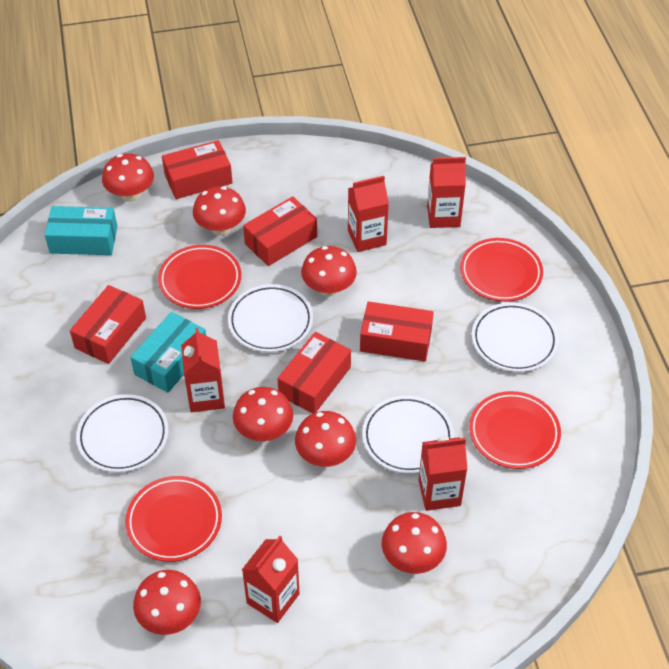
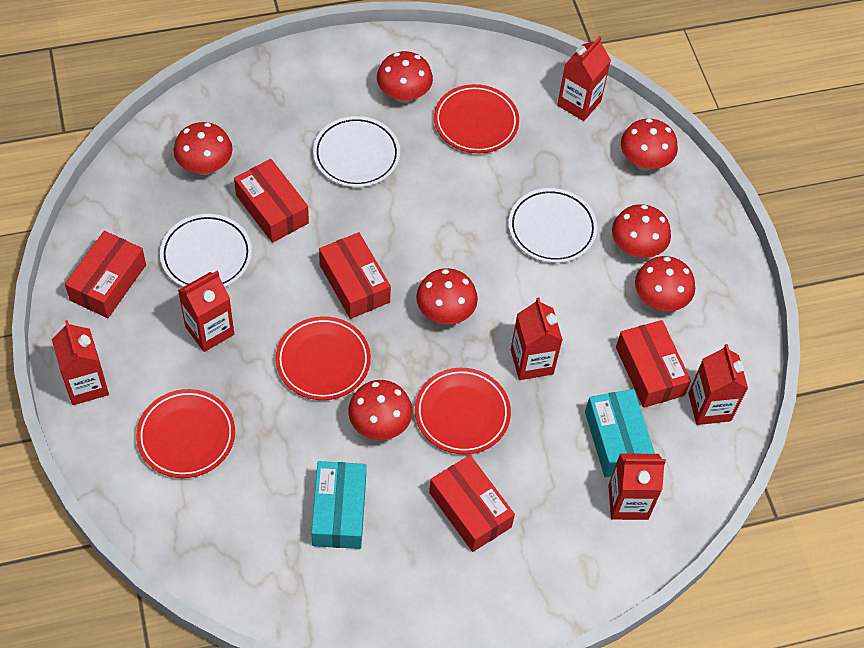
red carton: [181,328,225,412] [242,536,300,623] [348,176,389,252] [419,436,467,511] [427,157,466,228] = 5 -> [52,320,109,405] [178,271,234,352] [511,297,563,380] [557,36,611,121] [608,453,666,520] [688,344,748,425] = 6
white plate: [76,394,168,472] [228,284,313,352] [362,396,454,474] [472,303,558,372] = 4 -> [160,214,252,287] [313,116,400,187] [508,188,598,263] = 3

